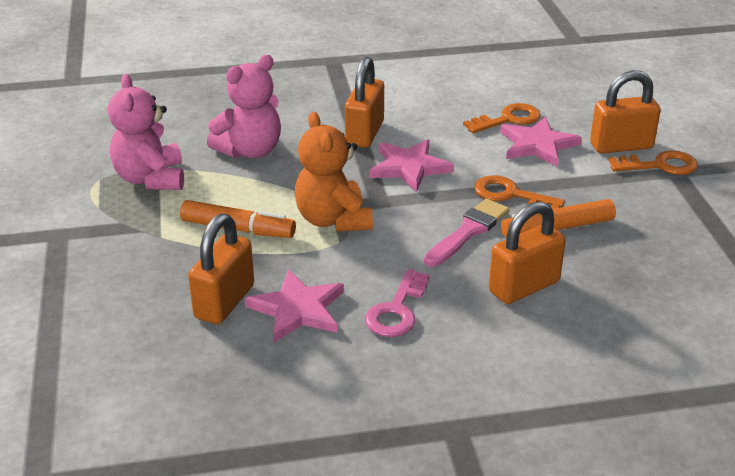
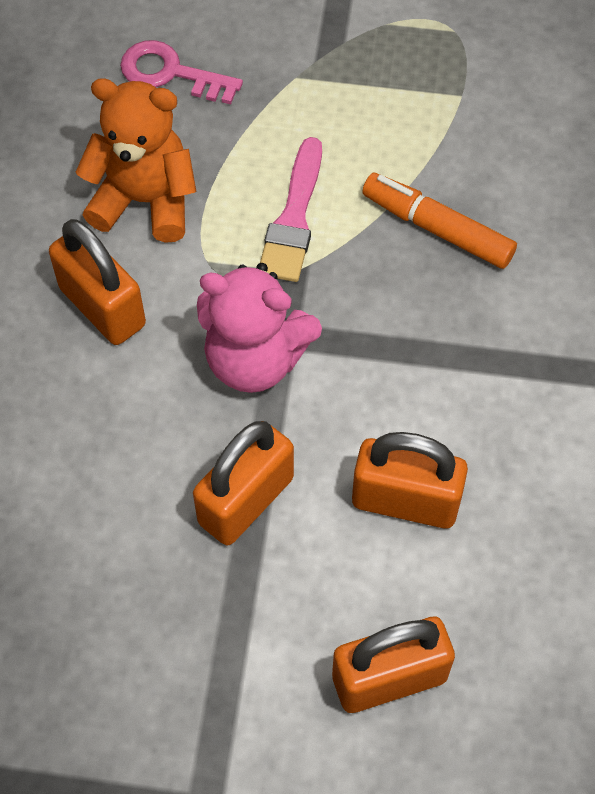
orange key: [463,103,541,133] [474,175,565,209] [609,150,698,175] = 3 -> none = 0
orange marker: [180,200,296,238] [501,199,616,237] = 2 -> [362,173,517,269] = 1
pink star: [245,269,344,342] [369,139,454,192] [500,117,582,167] = 3 -> none = 0
pink teddy bear: [108,74,184,190] [207,55,281,158] = 2 -> [197,263,322,393] = 1

